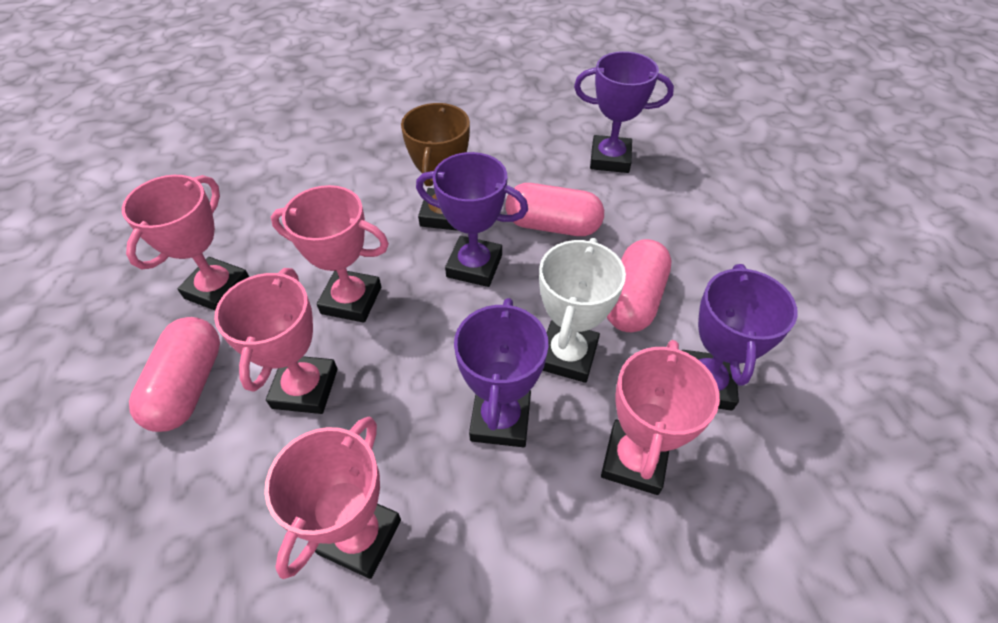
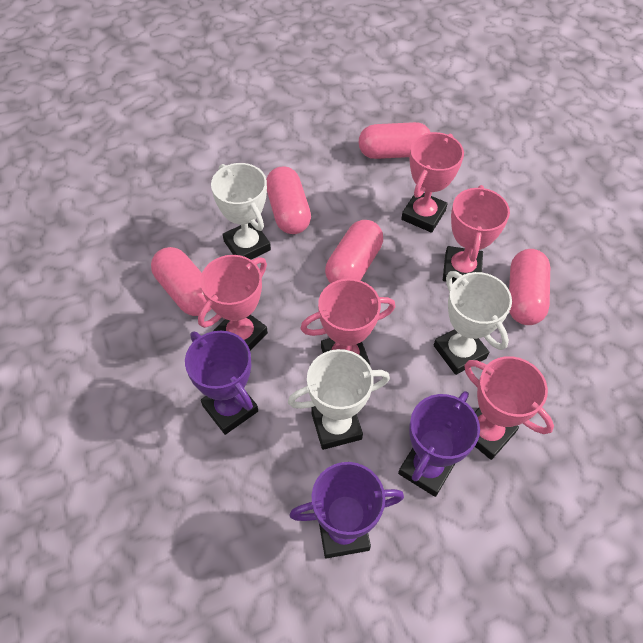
brown trophy: [401,103,470,231] = 1 -> none = 0
pink capsule: [129,317,220,432] [505,183,604,236] [607,239,672,332] = 3 -> [151,247,212,316] [266,166,311,234] [325,220,383,284] [359,122,430,159] [509,249,550,325] = 5
purple trophy: [416,152,528,287] [454,298,549,447] [574,51,674,173] [682,264,798,411] = 4 -> [185,331,258,435] [289,462,404,558] [398,391,480,497] = 3
white trophy: [539,238,626,383] = 1 -> [211,163,271,259] [288,349,390,450] [434,271,512,375] = 3

